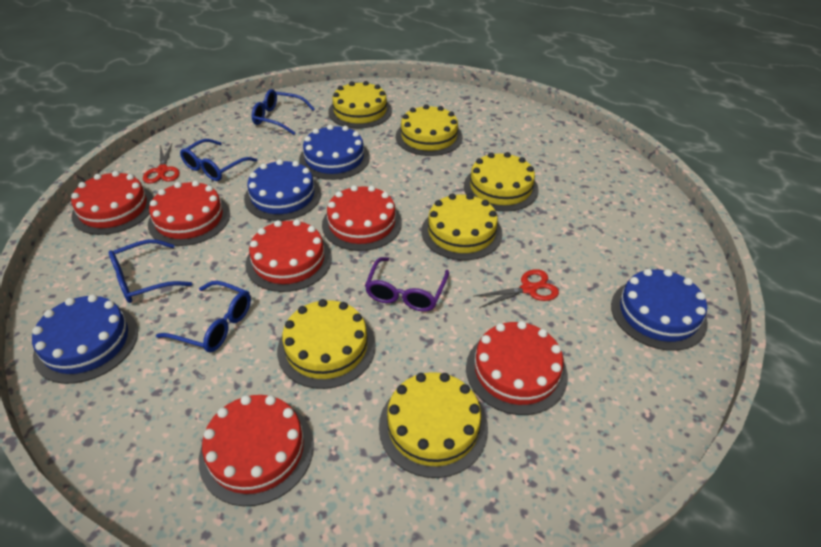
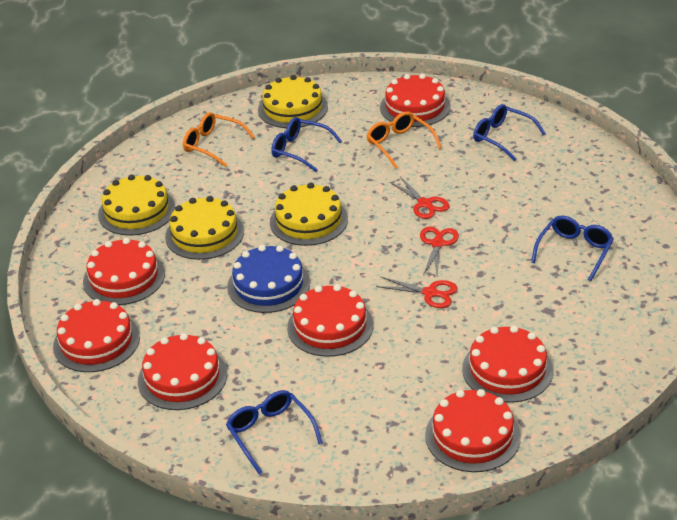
blue cake: [32,294,138,384] [244,159,321,221] [299,125,370,180] [611,269,708,351] = 4 -> [227,245,310,313] = 1
orange glasses: none = 0 -> [183,112,255,167] [366,112,442,168] = 2
purple glasses: [365,257,449,312] = 1 -> none = 0
red cake: [71,171,154,235] [148,181,230,246] [199,395,314,506] [245,219,332,292] [322,185,402,251] [466,321,568,415] = 6 -> [53,299,140,372] [83,238,165,305] [138,333,227,410] [287,284,373,357] [380,74,451,127] [425,389,521,472] [462,325,553,403] = 7
red scissors: [143,144,180,184] [474,269,559,308] = 2 -> [376,277,457,308] [390,177,450,219] [420,226,459,276] = 3
yellow cake: [277,299,376,389] [328,81,392,128] [379,372,488,478] [396,104,463,156] [421,193,503,260] [464,152,539,212] = 6 -> [98,174,175,236] [165,196,244,260] [258,75,328,128] [270,183,348,246] = 4

